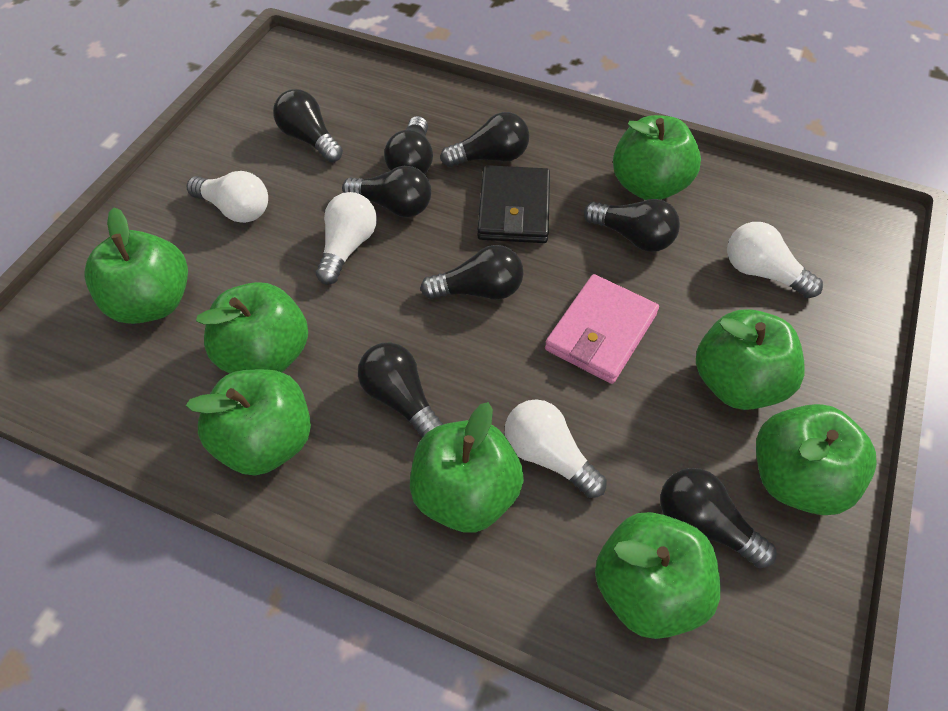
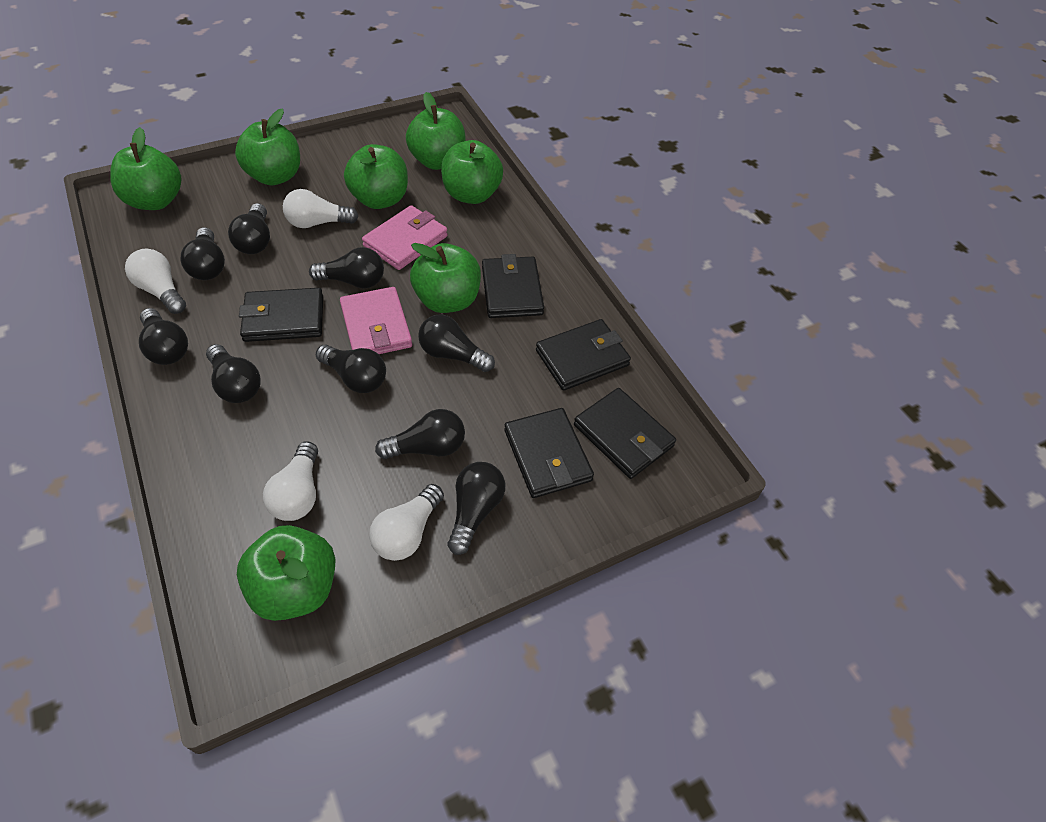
black light bulb: [273,89,343,162] [342,166,431,217] [358,343,444,438] [384,116,433,174] [420,245,524,300] [440,112,529,167] [584,199,680,252] [660,468,776,568] = 8 -> [139,308,188,365] [180,227,225,280] [206,344,261,403] [228,203,270,254] [309,247,384,288] [316,345,386,393] [375,409,465,459] [418,314,495,372] [448,462,505,555] = 9
black wallet: [477,165,550,243] = 1 -> [239,288,323,342] [482,254,544,318] [504,408,594,498] [536,319,631,391] [574,388,676,479] = 5
green apple: [84,208,188,324] [186,369,311,475] [196,282,308,373] [410,402,524,533] [595,512,720,639] [613,115,701,200] [696,309,805,410] [756,404,877,515] = 8 -> [110,127,182,210] [235,109,300,185] [237,525,336,621] [344,144,408,209] [406,92,466,170] [410,243,481,313] [441,140,503,204] = 7
pink wallet: [545,274,659,384] = 1 -> [340,287,412,354] [362,205,448,270] = 2

